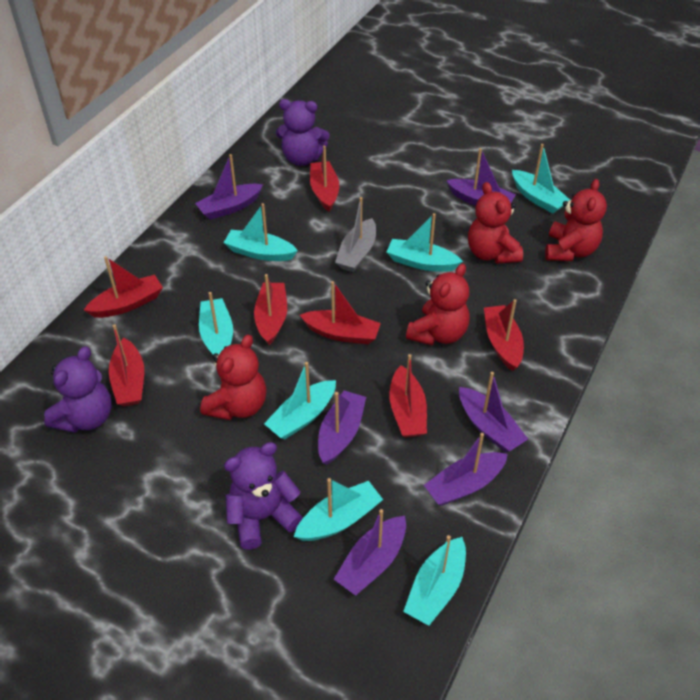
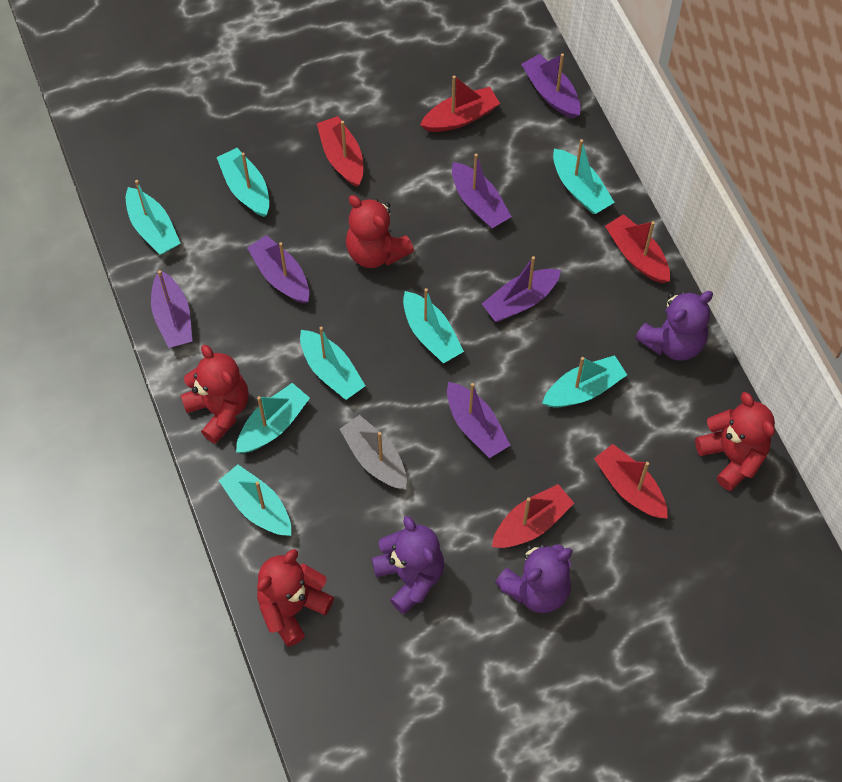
red boat: [84,256,163,318] [109,324,144,406] [254,274,287,345] [300,281,381,344] [310,146,339,212] [389,354,427,438] [484,299,524,371] = 7 -> [317,116,363,187] [420,76,500,132] [492,484,574,548] [594,444,668,519] [605,214,670,283] = 5
turquoise boat: [199,292,233,355] [224,203,298,261] [264,362,336,440] [294,478,383,541] [387,213,463,272] [403,535,466,626] [512,144,570,213] = 7 -> [126,180,180,255] [216,148,269,217] [219,464,291,536] [236,383,310,453] [300,327,366,400] [403,288,464,364] [542,355,627,408] [553,139,615,214] = 8

